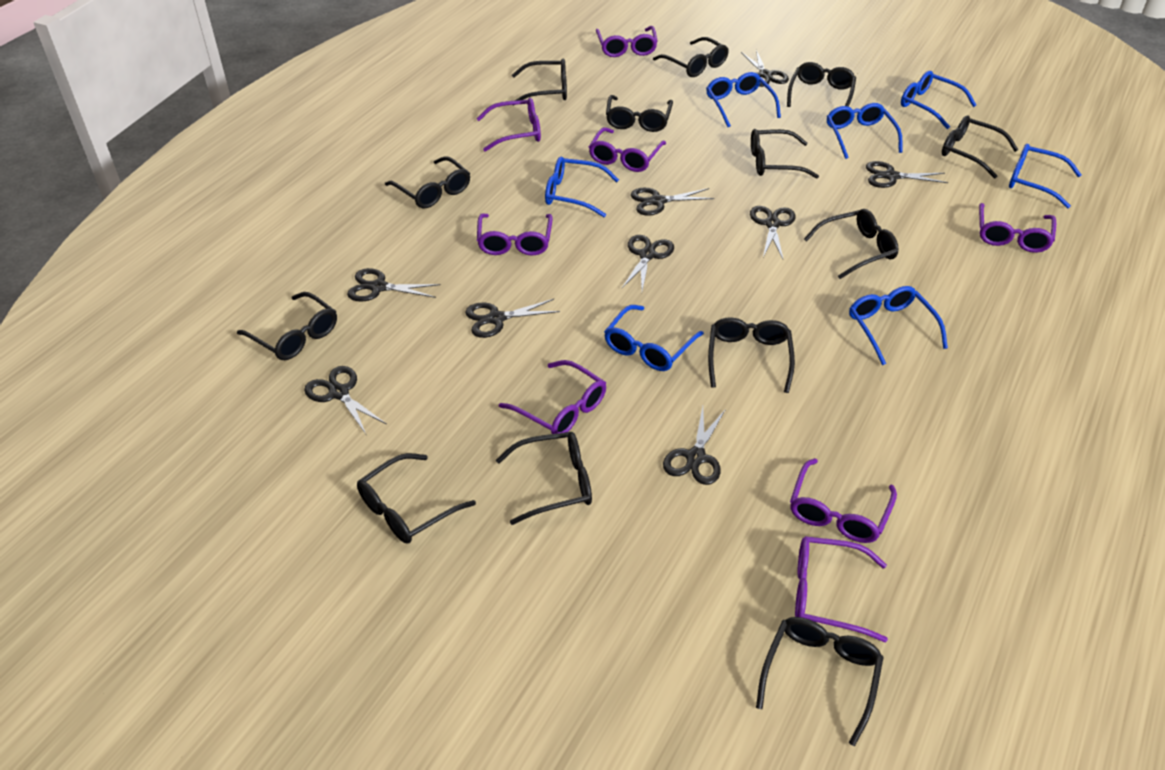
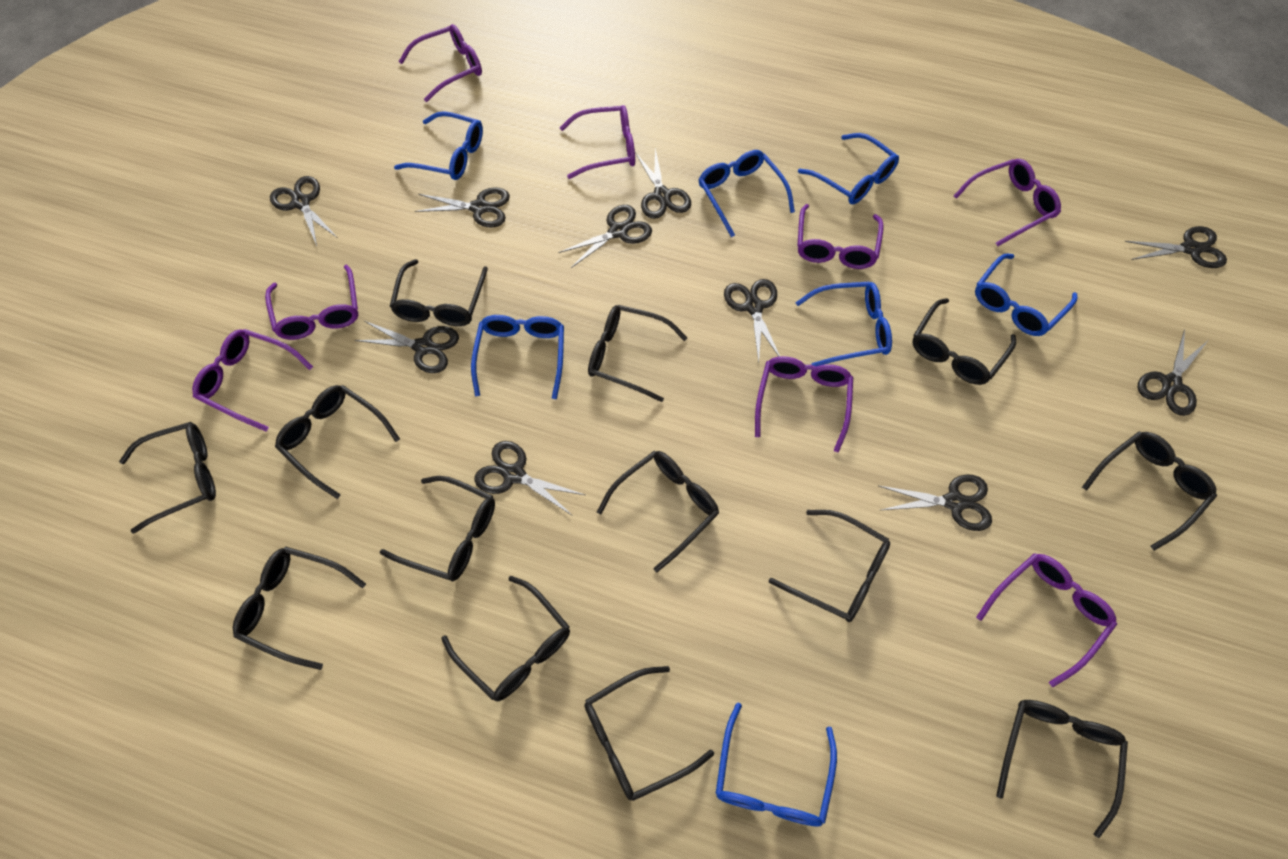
black scissors: [304,366,386,434] [347,268,441,302] [465,299,560,338] [622,235,674,291] [631,188,715,216] [663,406,726,485] [741,50,789,87] [750,206,796,259] [866,161,949,188] = 9 -> [270,176,338,246] [355,321,459,373] [415,187,510,228] [474,441,585,516] [558,205,652,268] [635,149,691,219] [724,279,780,363] [879,474,992,531] [1125,226,1227,268] [1138,330,1207,416] = 10

